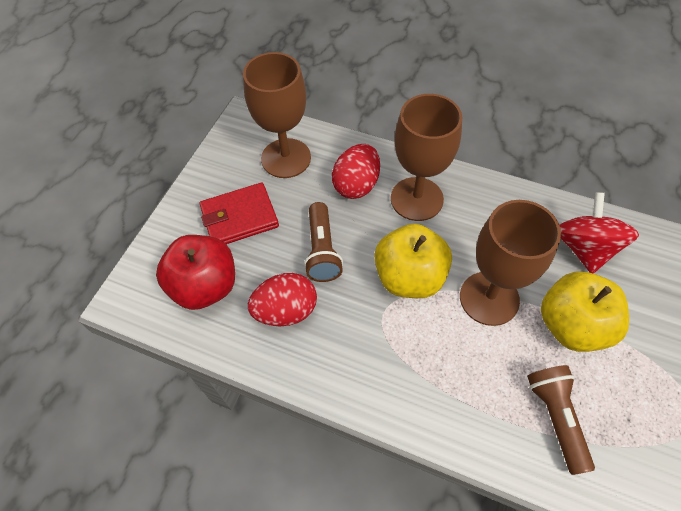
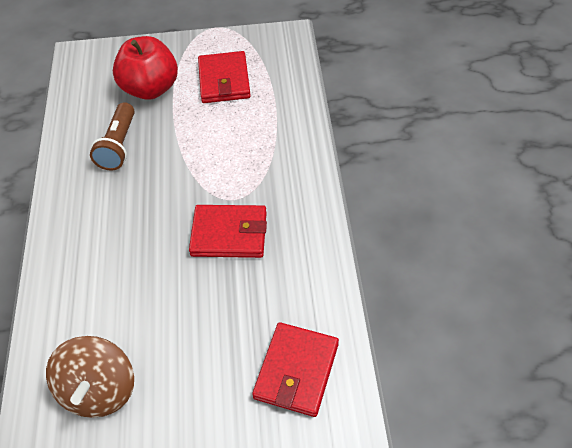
brown flashlight: [304,202,343,282] [527,365,595,475] = 2 -> [90,102,135,170] = 1
brown goblet: [243,52,311,178] [391,94,462,221] [460,200,561,326] = 3 -> none = 0
brown spinning top: none = 0 -> [46,336,134,418] = 1
red egg: [248,273,317,326] [332,144,380,199] = 2 -> none = 0
red spinning top: [560,192,639,273] = 1 -> none = 0
red wallet: [200,182,279,244] = 1 -> [189,205,267,258] [198,51,251,103] [252,322,339,417] = 3
yellow apple: [374,224,452,298] [541,271,629,352] = 2 -> none = 0

